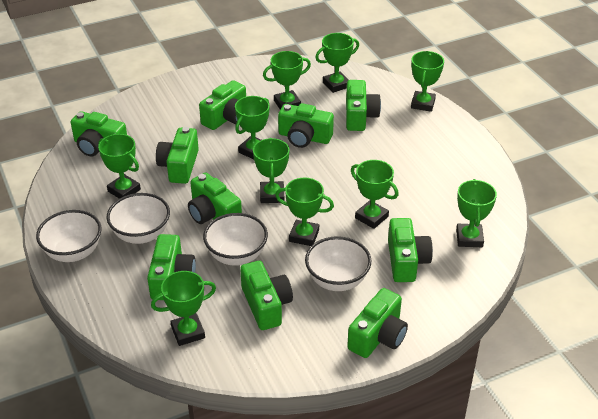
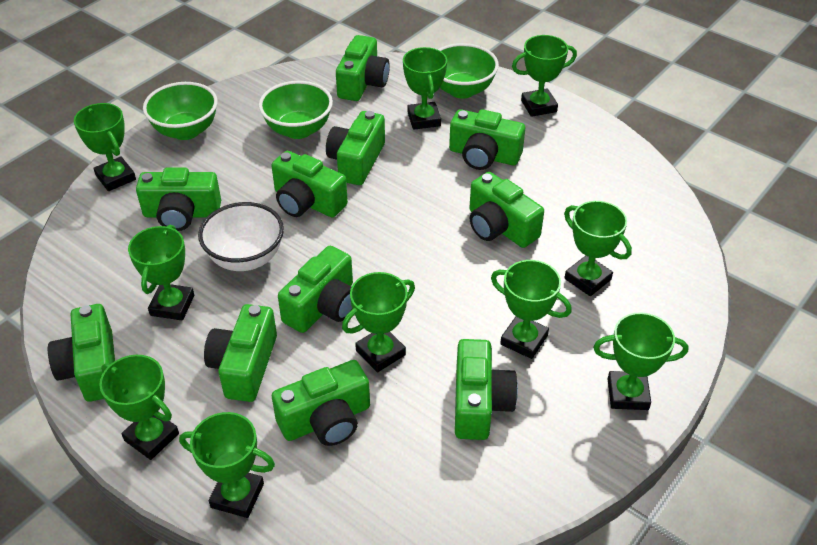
green bowl: none = 0 -> [143,82,218,140] [259,81,333,139] [438,43,499,98] = 3
green camera: [71,111,127,157] [147,234,196,300] [156,127,199,184] [188,172,242,224] [199,80,246,130] [240,261,293,330] [278,103,334,148] [346,80,381,131] [347,288,408,358] [388,218,433,282] = 10 -> [48,304,115,402] [136,167,221,231] [204,304,277,402] [271,151,348,217] [272,360,370,446] [278,246,353,333] [326,111,385,185] [336,35,390,101] [449,109,525,170] [455,339,518,440] [469,172,544,248] = 11
white bowl: [36,210,101,262] [107,193,170,244] [203,213,268,266] [305,236,371,291] = 4 -> [198,202,284,271] = 1

